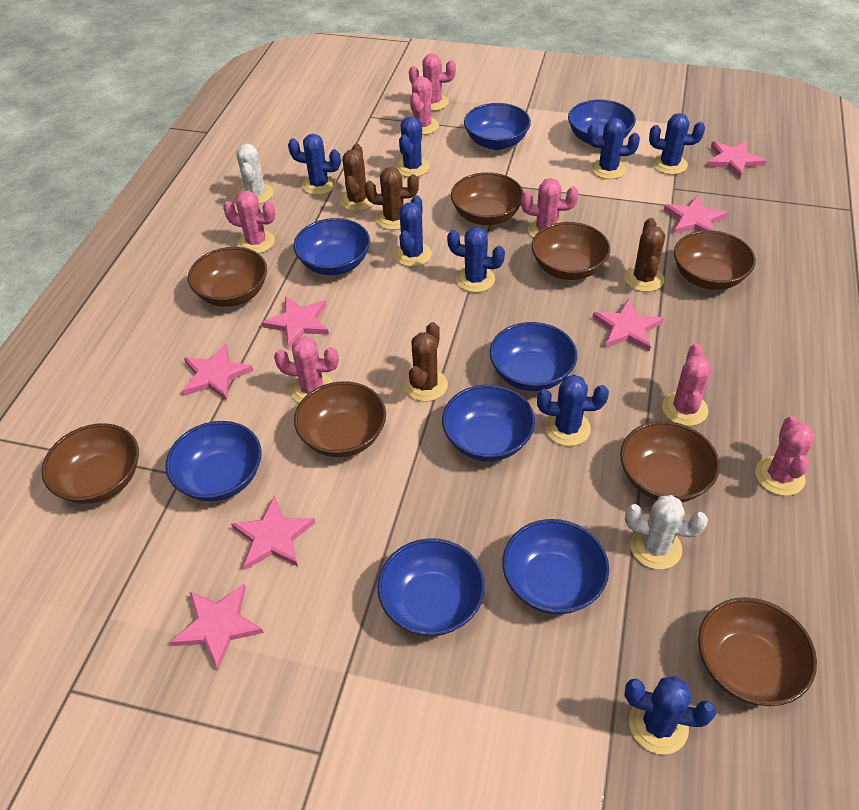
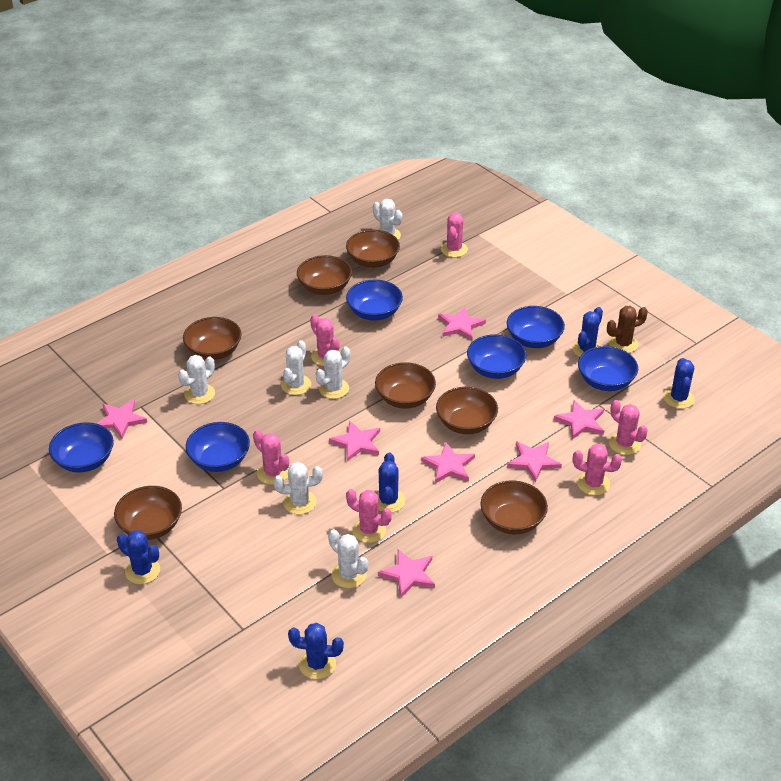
blue bowl: [165,421,262,501] [294,218,370,275] [377,538,485,636] [442,385,535,461] [464,103,531,150] [490,322,577,391] [502,519,609,614] [568,99,636,144] = 8 -> [49,422,114,473] [186,422,250,472] [346,280,403,321] [467,334,526,379] [507,306,565,348] [578,346,638,391] = 6
blue cactus: [288,134,341,195] [394,195,432,267] [395,117,430,177] [447,227,505,293] [537,375,609,446] [587,118,640,179] [624,676,716,755] [649,113,705,175] = 8 -> [117,530,160,584] [288,623,344,679] [376,453,405,513] [573,307,603,357] [664,358,695,409] = 5
brown bowl: [41,423,139,504] [188,247,267,307] [294,381,386,457] [451,172,524,225] [532,222,610,280] [620,421,720,502] [674,230,756,290] [698,597,817,706] = 8 -> [114,486,182,540] [183,317,242,360] [297,255,352,295] [346,230,400,268] [375,362,436,409] [436,387,498,434] [481,480,548,534] = 7
brown cactus: [340,144,373,211] [364,167,419,230] [404,322,448,402] [624,218,665,292] = 4 -> [607,306,648,353] = 1
pink cactus: [223,191,275,254] [274,336,339,403] [409,53,456,111] [410,76,439,135] [521,178,578,238] [662,344,712,426] [755,416,815,496] = 7 -> [253,429,289,485] [310,314,341,366] [346,489,392,543] [441,213,468,257] [573,444,622,495] [609,400,648,455] = 6
white cactus: [236,144,273,204] [625,495,708,570] = 2 -> [178,355,215,404] [274,462,323,514] [281,340,311,395] [316,347,351,399] [328,529,368,588] [373,199,402,240] = 6

